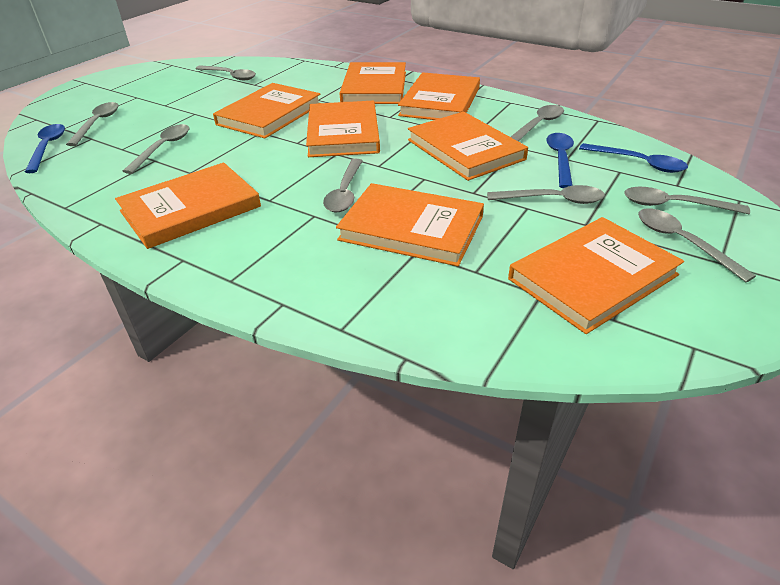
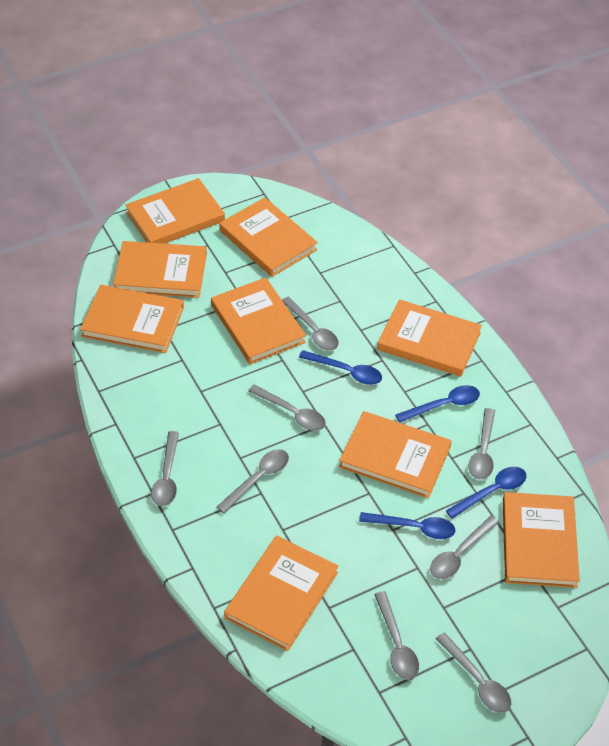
blue spoon: [25,124,65,173] [546,133,574,189] [579,143,688,173] = 3 -> [299,350,382,385] [359,512,455,539] [395,385,480,423] [446,467,526,519] = 4
orange book: [115,163,261,249] [213,83,320,138] [306,101,380,157] [336,183,484,266] [339,62,406,104] [398,72,480,120] [408,112,528,181] [508,217,684,334] = 8 -> [80,285,184,353] [113,241,207,298] [125,178,225,244] [211,277,306,364] [219,197,318,277] [224,535,339,651] [339,411,452,498] [377,299,482,377] [503,492,580,588] = 9

